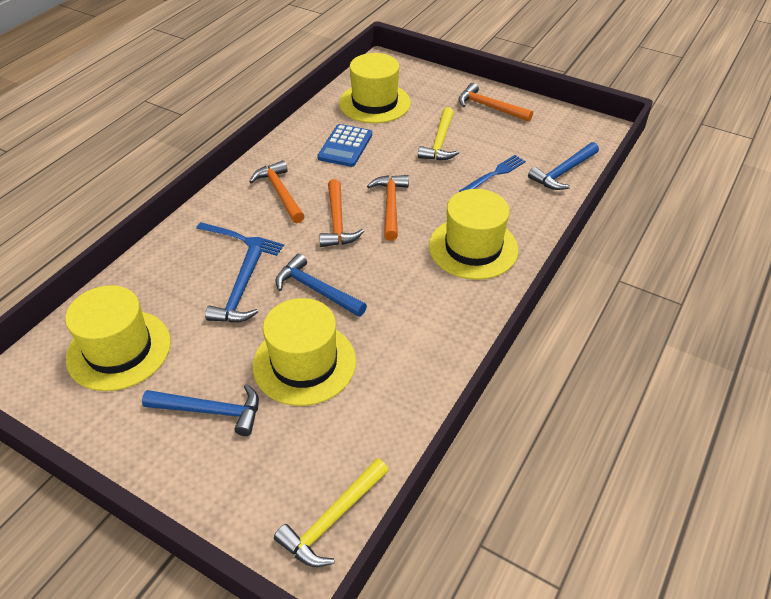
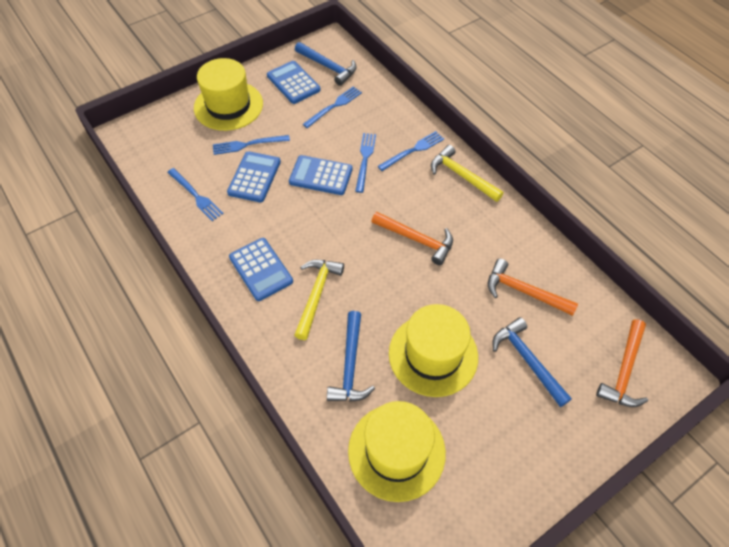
blue calculator: [317,124,372,167] = 1 -> [227,151,281,202] [229,238,293,301] [267,61,321,104] [289,155,353,195] = 4
blue fork: [196,222,284,256] [459,155,526,192] = 2 -> [167,168,224,221] [213,135,290,155] [303,86,362,128] [355,133,376,193] [377,131,444,171] = 5
blue hammer: [142,384,259,436] [205,244,262,323] [275,254,367,317] [528,142,599,190] = 4 -> [295,42,357,86] [327,311,375,402] [493,317,572,407] = 3
orange hammer: [249,160,305,223] [319,179,364,247] [367,175,409,241] [458,83,533,122] = 4 -> [371,212,453,265] [488,259,578,316] [596,319,648,407] = 3
yellow hat: [65,285,171,391] [253,298,356,406] [339,53,411,123] [429,189,518,280] = 4 -> [194,58,263,131] [348,401,446,502] [389,304,478,397] = 3

